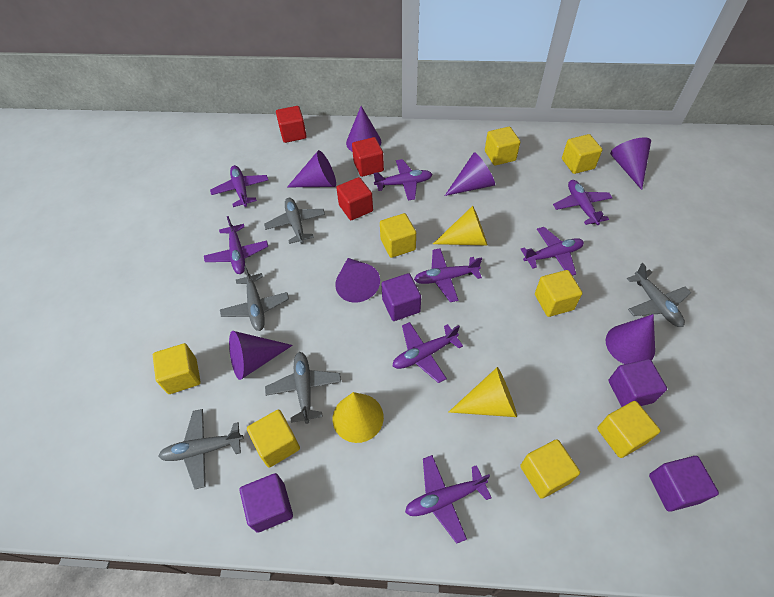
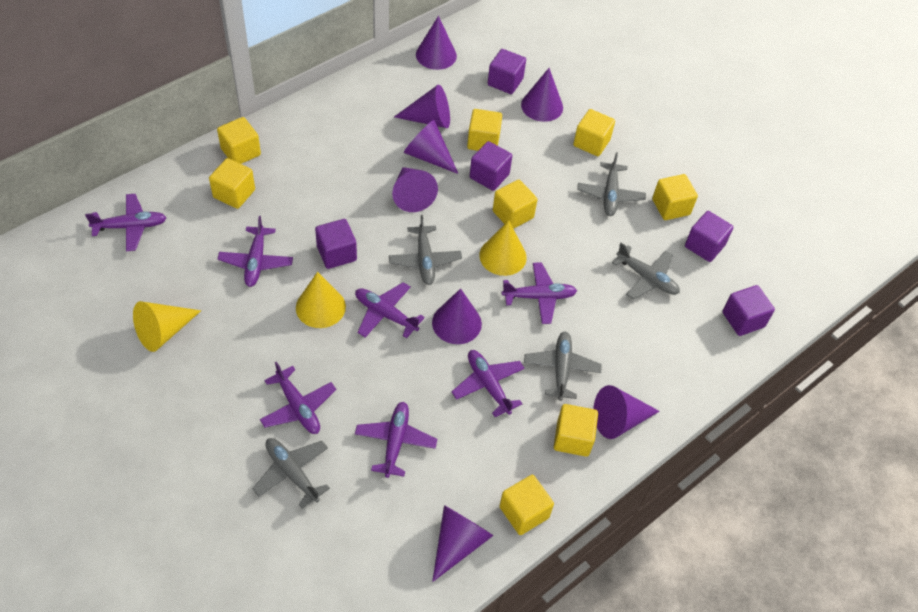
purple cone: [229,331,293,380] [287,150,336,187] [335,258,380,303] [346,106,381,152] [445,152,495,196] [606,314,655,364] [610,138,651,190] = 7 -> [392,167,438,212] [394,85,450,128] [404,120,458,174] [416,16,457,70] [432,288,482,344] [432,505,494,582] [521,68,563,122] [594,385,660,439] = 8
purple cube: [240,473,293,533] [381,273,421,321] [608,359,667,407] [649,456,719,512] = 4 -> [315,219,357,269] [470,141,512,191] [488,49,526,94] [685,211,733,262] [722,285,775,336] = 5
purple plane: [204,216,268,274] [210,165,268,207] [373,159,432,201] [393,322,463,383] [405,455,491,544] [414,248,482,302] [521,227,584,276] [553,180,613,225] = 8 -> [85,194,167,251] [217,216,293,287] [260,361,336,434] [355,282,425,338] [355,402,437,478] [452,350,525,417] [502,262,577,324] = 7
red cube: [276,106,307,143] [336,177,373,220] [352,137,384,177] = 3 -> none = 0

